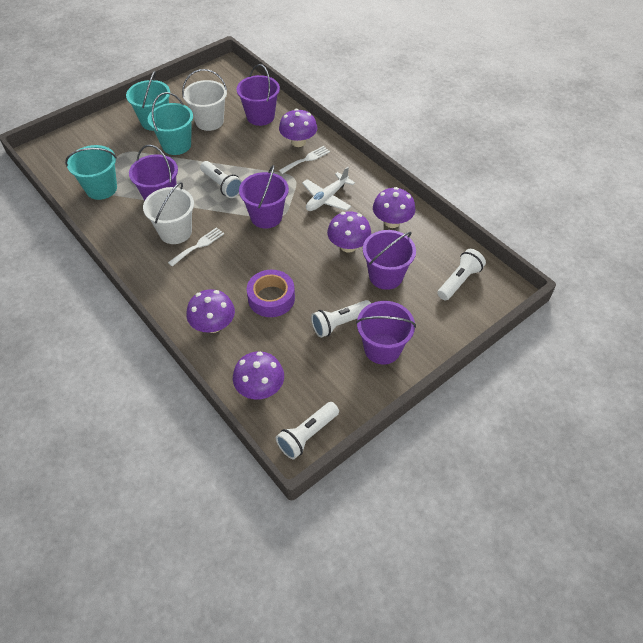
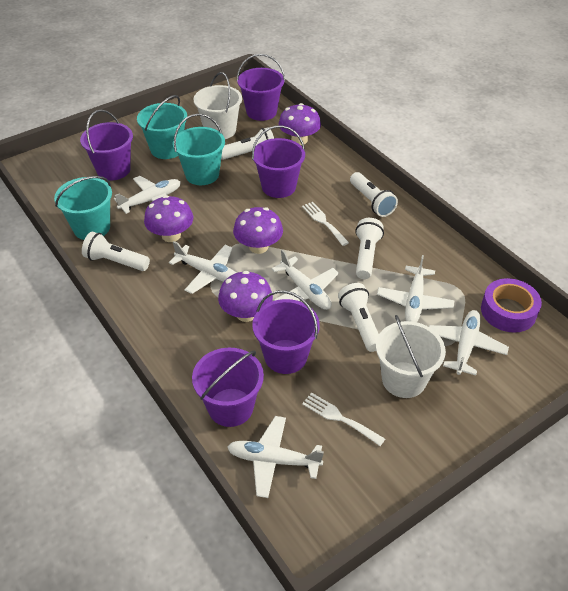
purple mushroom: [186,289,235,333] [233,351,284,399] [279,109,317,147] [327,211,371,253] [373,187,415,228] = 5 -> [144,195,193,242] [218,271,273,322] [233,207,283,254] [279,103,321,145] = 4
white flashlight: [200,161,242,198] [276,402,339,459] [311,300,371,338] [437,249,486,301] = 4 -> [82,232,150,271] [221,127,274,160] [338,283,379,352] [350,172,398,217] [355,218,384,279] = 5
white plane: [302,167,355,211] = 1 -> [114,176,181,214] [169,241,236,294] [227,416,324,498] [272,249,339,310] [377,255,454,322] [429,310,509,376] = 6

